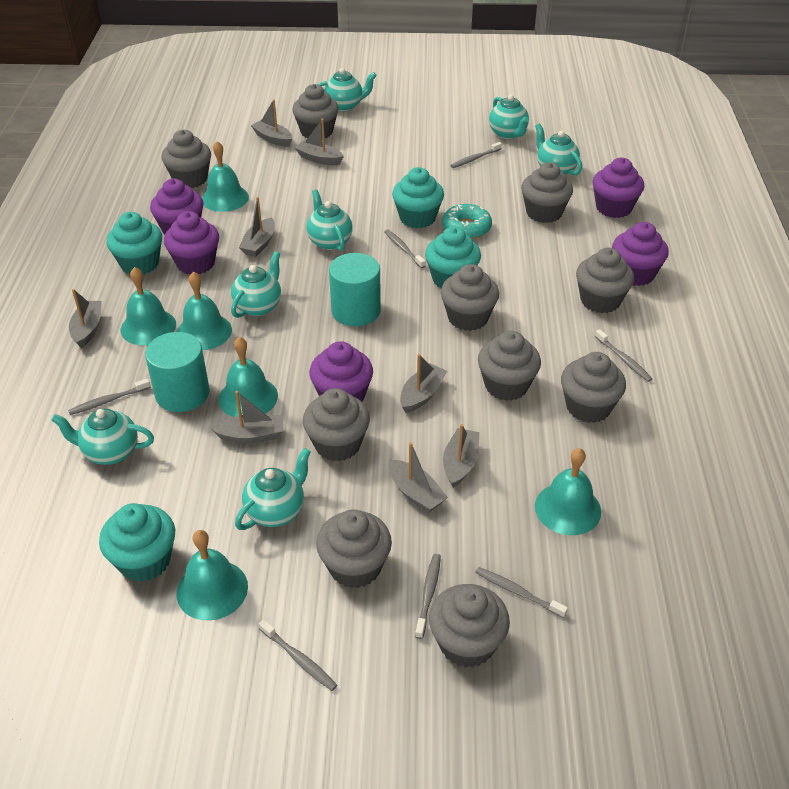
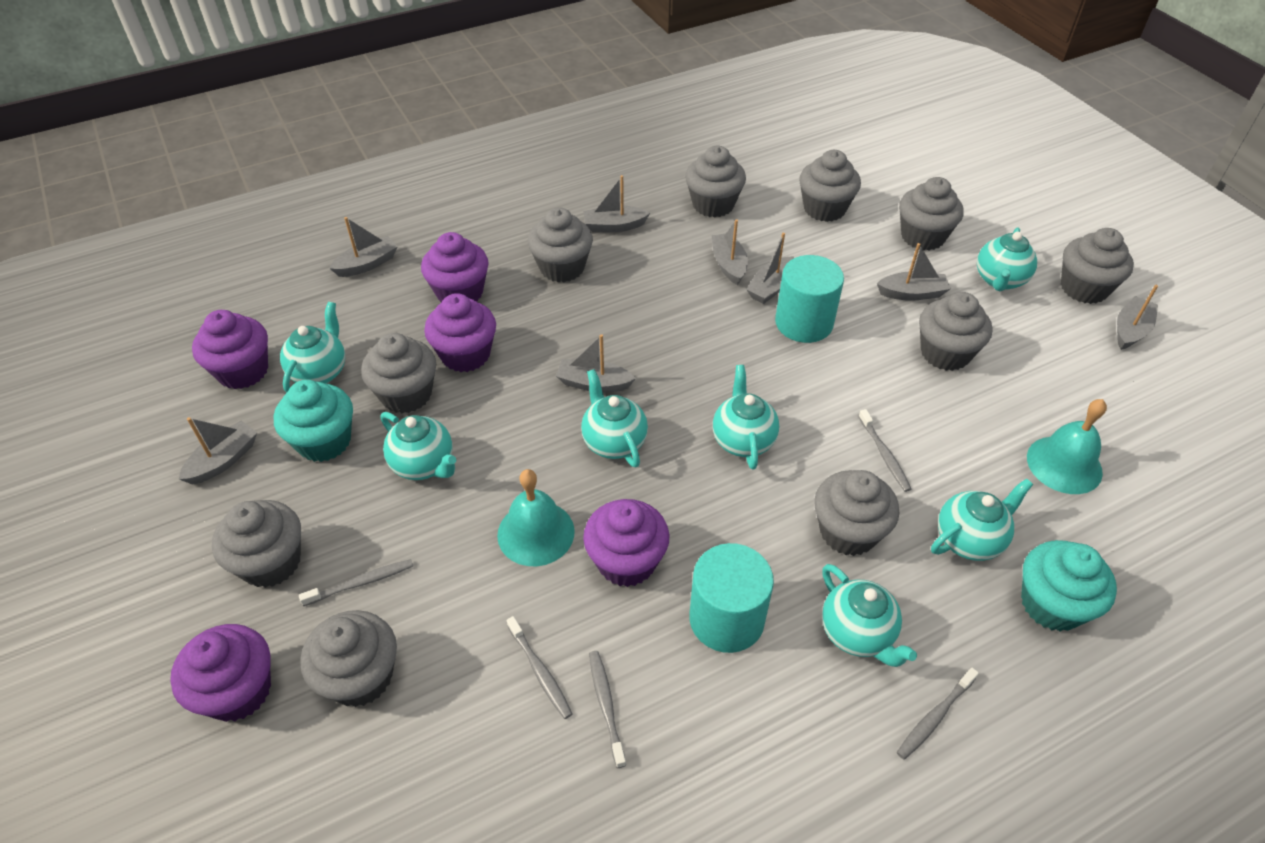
grey toothbrush: [68,379,151,415] [258,619,337,691] [384,230,426,268] [415,554,441,639] [450,142,502,168] [475,567,568,618] [595,329,652,382] = 7 -> [299,559,413,606] [507,616,572,719] [589,651,626,768] [858,409,911,492] [897,668,979,760] = 5
turquoise bell: [121,267,176,345] [176,530,248,621] [177,272,232,350] [202,141,249,212] [218,337,278,417] [535,448,601,535] = 6 -> [497,469,575,566] [1027,399,1107,494] = 2
turquoise cupcake: [99,503,175,582] [106,212,162,274] [392,167,444,228] [425,227,481,288] = 4 -> [274,380,353,462] [1021,540,1117,631] = 2
turquoise donut: [442,204,492,239] = 1 -> none = 0

